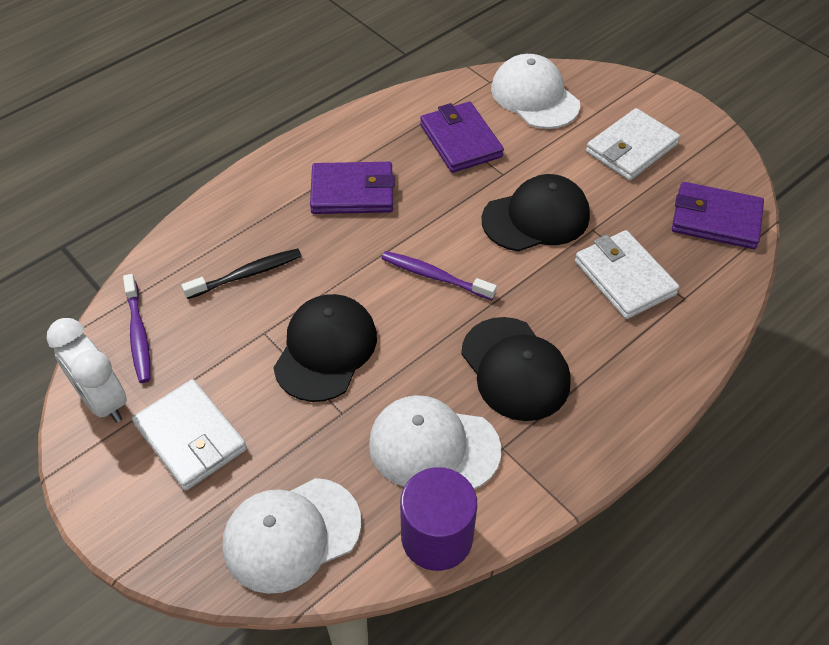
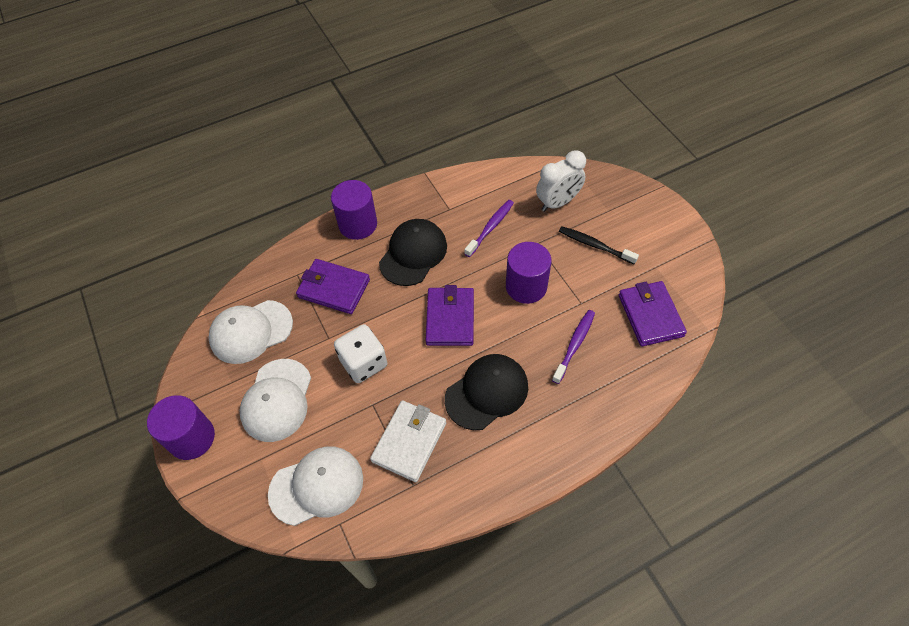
black cap: [273,294,377,402] [461,317,571,421] [482,174,590,251] = 3 -> [379,219,447,286] [445,354,528,430] = 2
purple cylinder: [400,467,477,571] = 1 -> [147,395,215,460] [331,180,377,240] [506,242,551,304] = 3
white dice: none = 0 -> [334,324,387,383] = 1
white wallet: [132,379,247,491] [575,230,680,319] [586,108,680,180] = 3 -> [370,400,446,482] = 1

